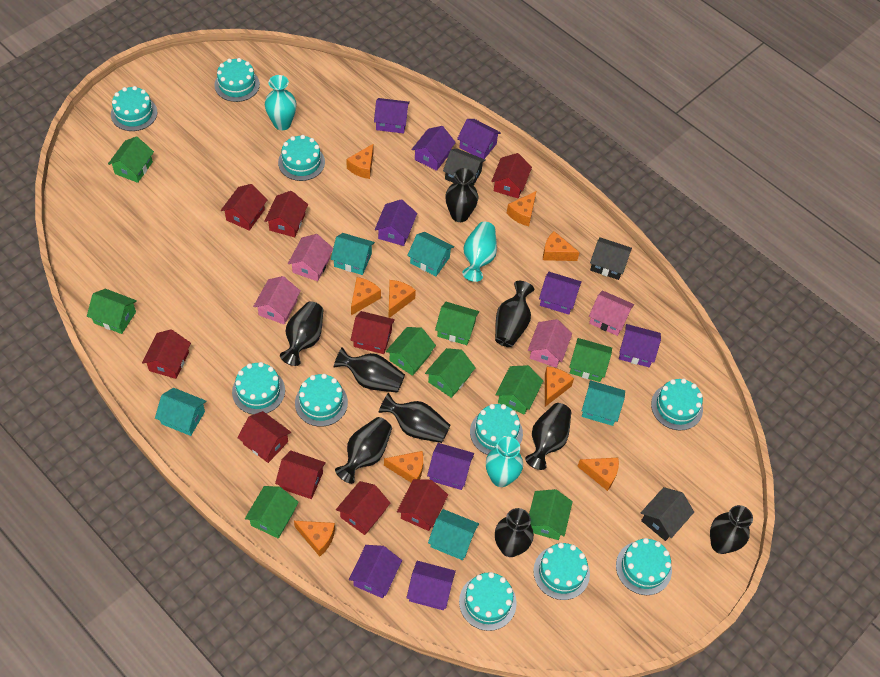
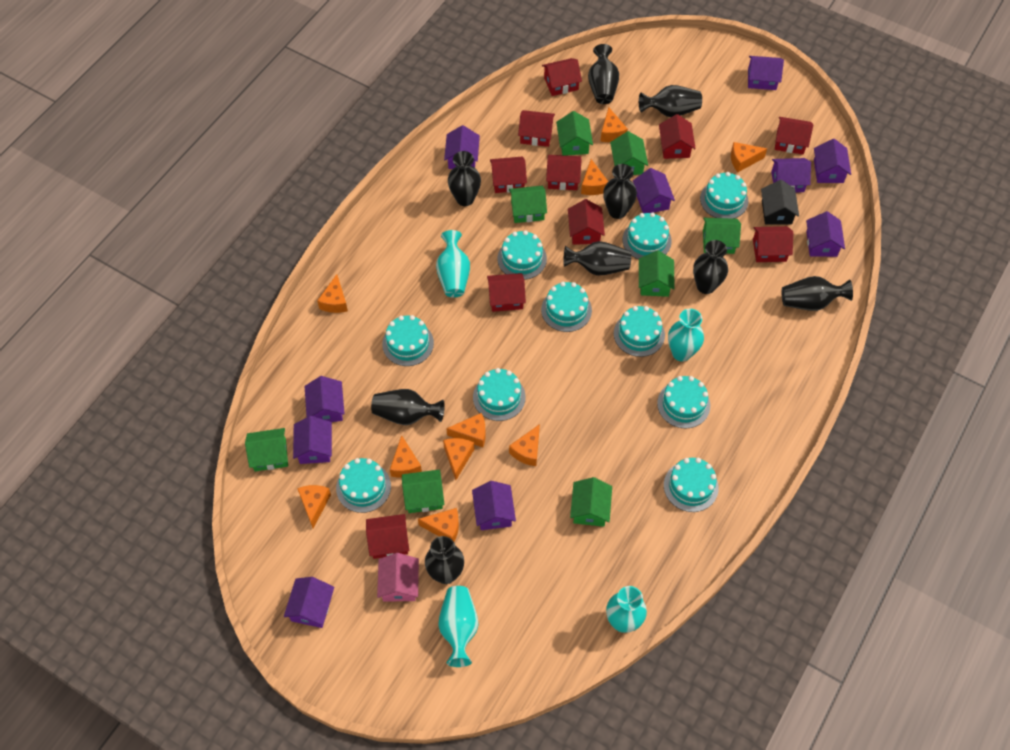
black house: [443,148,486,186] [590,237,632,280] [641,487,694,541] = 3 -> [761,180,799,225] = 1
green house: [87,289,137,334] [108,136,154,183] [245,486,299,539] [386,327,436,376] [425,348,476,398] [435,302,479,345] [495,365,543,415] [529,489,573,540] [569,338,612,382] = 9 -> [245,428,288,471] [402,470,445,513] [509,186,547,223] [556,111,593,156] [570,477,612,527] [610,131,648,175] [639,250,675,297] [703,218,741,254] = 8
orange cheese: [294,521,335,557] [346,144,374,179] [351,277,381,315] [384,451,423,482] [388,280,416,318] [507,191,536,226] [543,231,580,261] [545,367,574,407] [577,458,619,491] = 9 -> [297,485,331,528] [317,274,348,313] [390,435,422,478] [418,508,459,542] [443,438,474,480] [446,413,486,447] [509,424,540,466] [581,159,608,195] [600,107,628,142] [731,142,767,172] = 10
pink house: [253,276,301,325] [288,234,333,281] [528,319,572,368] [589,290,634,336] = 4 -> [377,553,419,602] = 1
purple house: [349,545,402,598] [374,98,410,133] [375,199,417,246] [406,561,456,610] [411,126,456,171] [427,443,474,490] [457,119,501,159] [539,272,582,315] [619,324,661,367] = 9 -> [284,577,334,628] [293,416,332,464] [304,376,345,422] [444,125,480,169] [472,481,516,530] [633,168,675,213] [748,56,784,90] [771,158,811,192] [806,211,845,257] [814,139,851,183] = 10
red house: [142,329,191,379] [221,184,267,231] [237,411,291,463] [264,191,308,237] [275,450,326,499] [336,481,390,535] [351,311,395,354] [397,479,448,531] [491,153,532,198] = 9 -> [366,514,409,559] [487,273,526,312] [490,156,527,193] [518,110,555,147] [542,58,582,96] [546,155,581,190] [568,199,605,245] [659,114,696,159] [753,226,793,262] [775,117,813,155] = 10
turquoise house: [155,388,207,436] [331,233,375,275] [407,232,454,276] [428,509,479,560] [582,380,625,426] = 5 -> none = 0
turquoise vase: [265,75,297,130] [462,222,497,282] [486,437,523,487] = 3 -> [436,230,470,297] [438,586,478,667] [606,586,647,633] [668,309,704,362] = 4

